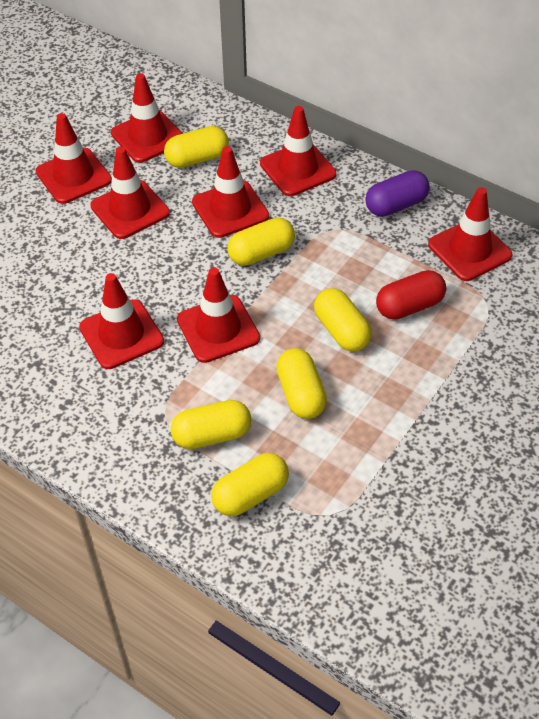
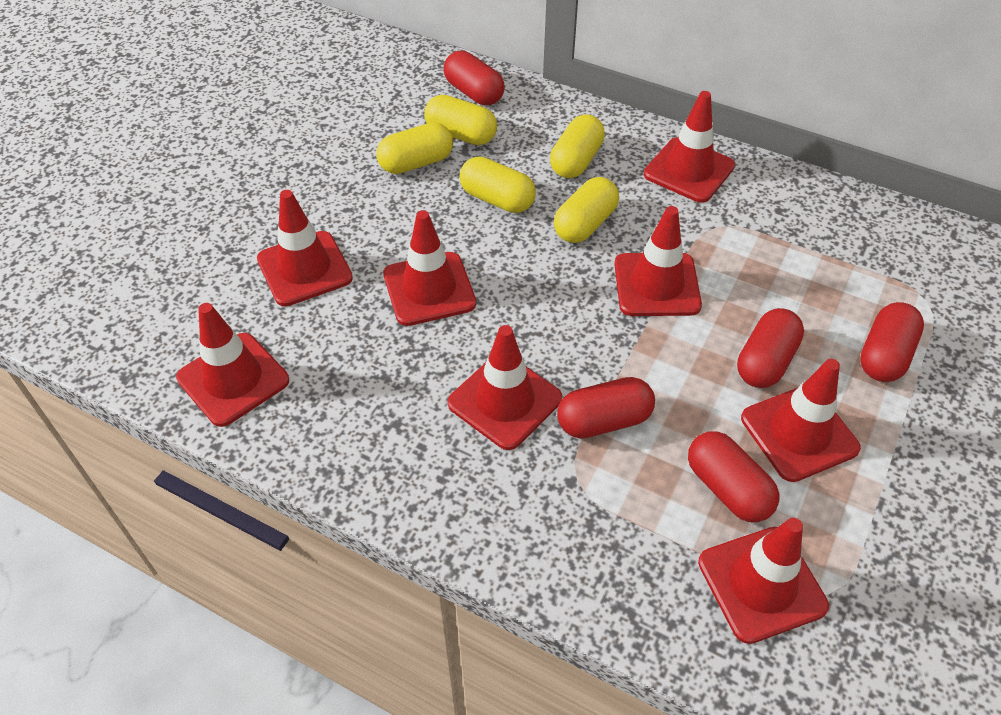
purple capsule: [366,170,430,217] = 1 -> none = 0
red capsule: [376,270,446,319] = 1 -> [443,51,505,105] [557,377,655,439] [688,431,779,522] [737,308,804,388] [860,302,924,382] = 5
yellow capsule: [164,126,229,168] [171,400,251,449] [211,453,289,516] [228,218,295,266] [276,348,327,419] [314,288,372,351] = 6 -> [376,122,453,174] [424,95,497,145] [459,156,536,213] [550,114,605,178] [554,177,619,243] = 5

